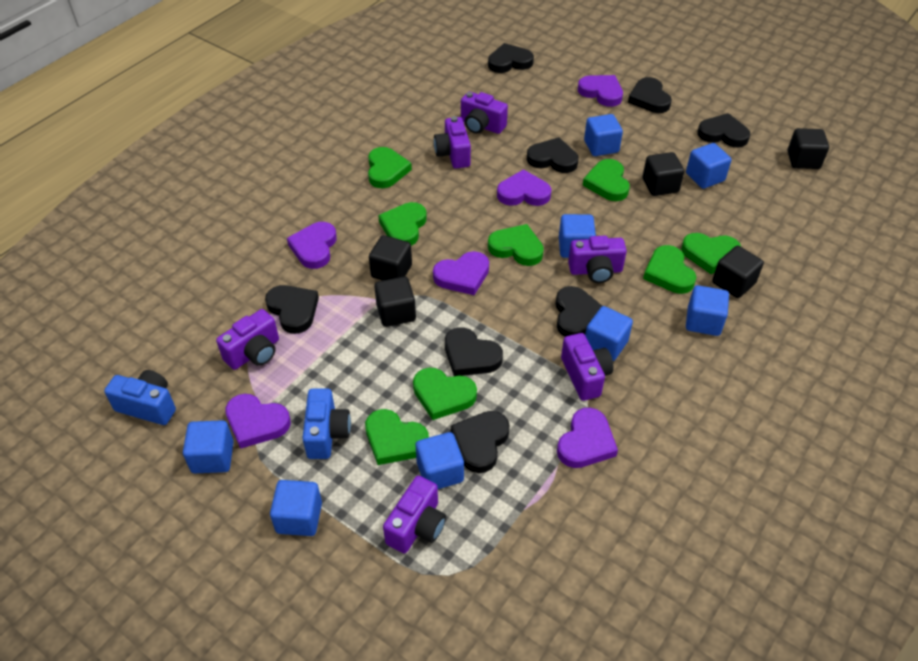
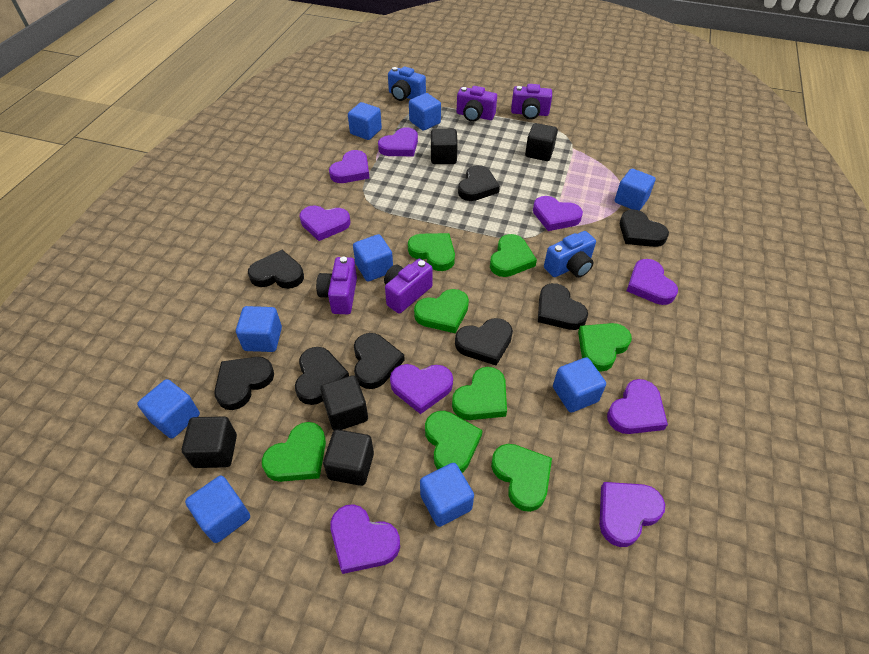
blue cube: [183,420,234,473] [270,480,322,536] [416,432,464,489] [559,214,596,258] [584,114,623,156] [585,306,633,361] [686,143,731,189] [686,285,729,336] = 8 -> [137,379,200,439] [185,476,250,543] [236,306,282,352] [348,102,382,140] [353,234,393,281] [409,93,441,131] [420,463,474,527] [553,357,606,413] [615,169,656,211] = 9
purple camera: [216,309,279,370] [383,476,446,554] [434,116,471,169] [461,91,508,134] [561,333,614,401] [568,236,627,283] = 6 -> [316,257,357,314] [384,259,433,314] [457,86,497,122] [511,84,552,119] = 4
purple heart: [225,394,291,449] [287,222,337,269] [433,251,489,295] [497,169,551,206] [557,408,618,468] [578,75,623,107] = 6 -> [300,206,350,241] [329,150,369,183] [330,504,400,574] [378,127,418,156] [390,364,453,414] [533,196,583,231] [600,482,665,547] [607,379,668,434] [627,259,678,305] = 9

